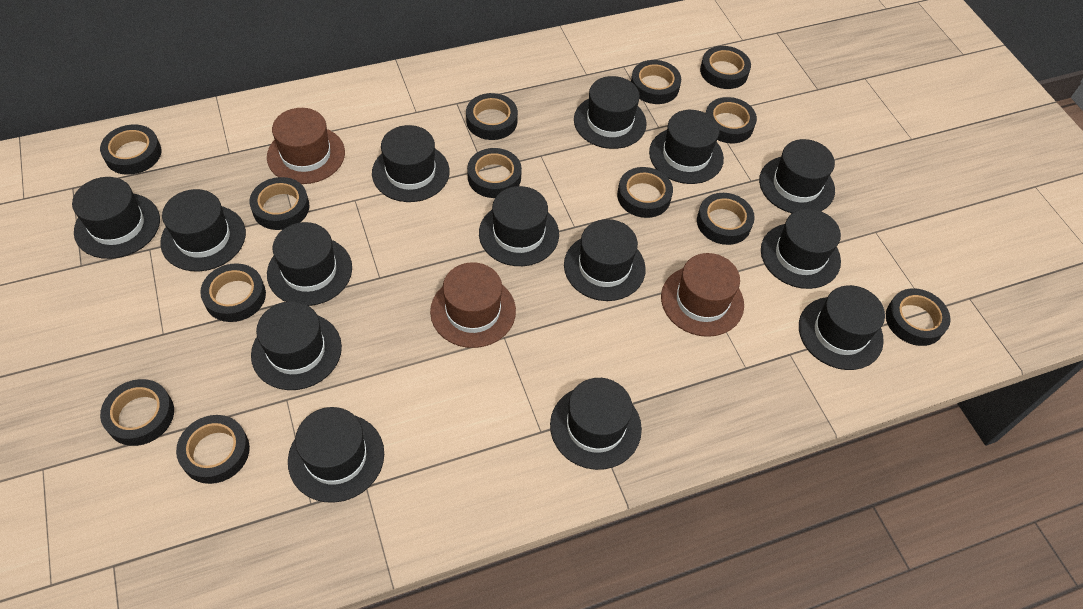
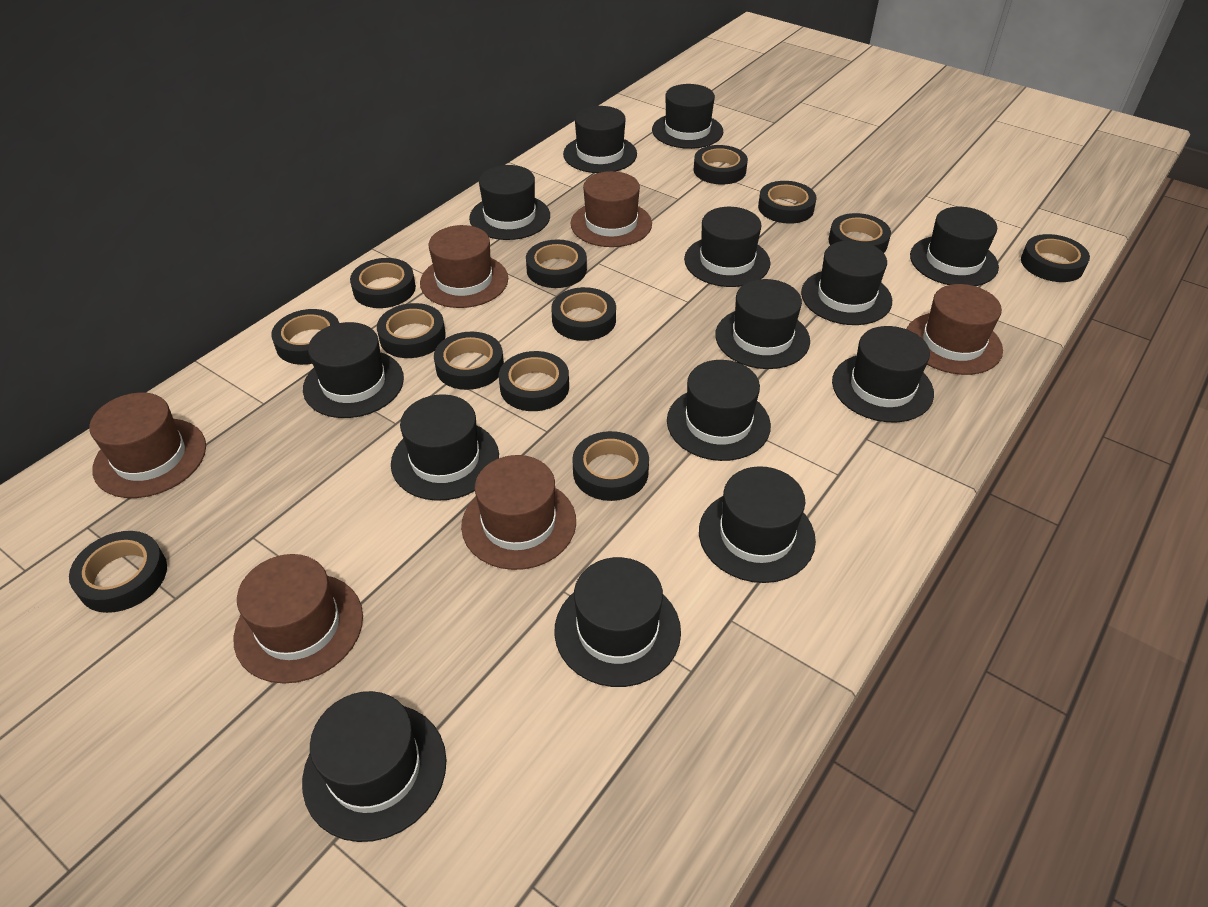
brown hat: [267,108,345,184] [430,262,516,348] [661,253,744,337] = 3 -> [90,393,206,498] [233,554,363,684] [420,225,508,308] [461,455,576,570] [571,171,652,247] [906,284,1003,375] = 6

